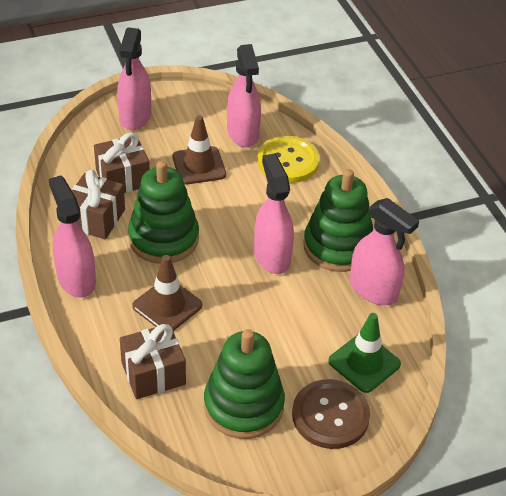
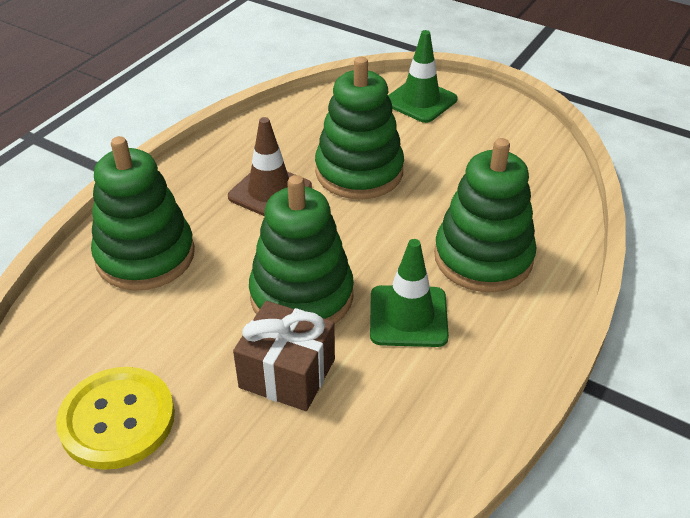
brown button: [292,379,370,449] = 1 -> none = 0
brown gift: [72,170,125,239] [94,132,150,193] [120,324,186,399] = 3 -> [233,301,335,411] = 1
brown traffic cone: [132,255,202,331] [172,115,226,185] = 2 -> [228,117,312,216] = 1
green stacking toy: [128,161,199,264] [204,329,285,439] [303,169,373,272] = 3 -> [91,136,195,291] [249,175,354,325] [315,57,404,199] [434,138,536,292] = 4
green traffic cone: [328,313,401,393] = 1 -> [370,239,449,347] [388,30,458,123] = 2
pink spray bottle: [49,176,96,298] [117,27,151,130] [227,44,261,147] [254,154,294,274] [350,198,419,305] = 5 -> none = 0

